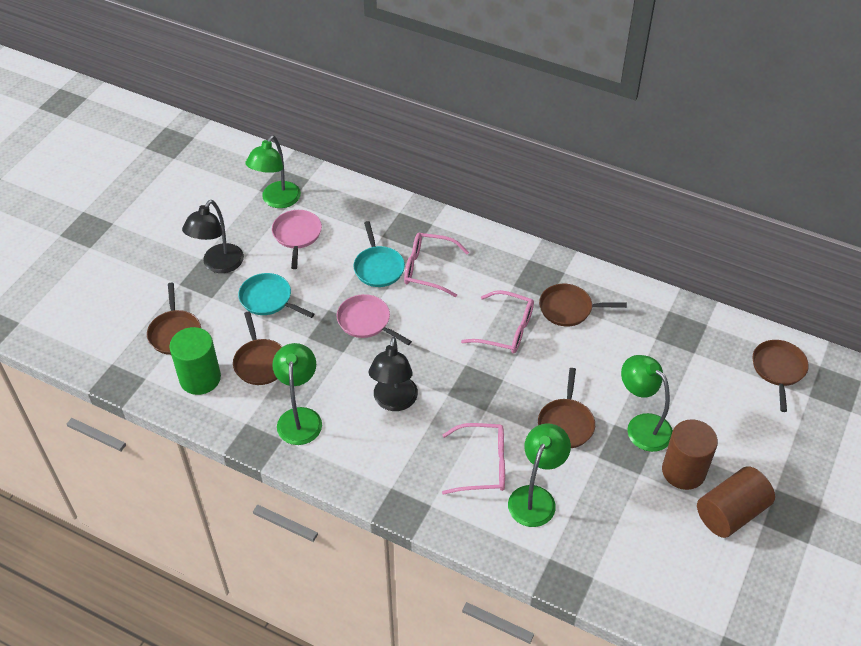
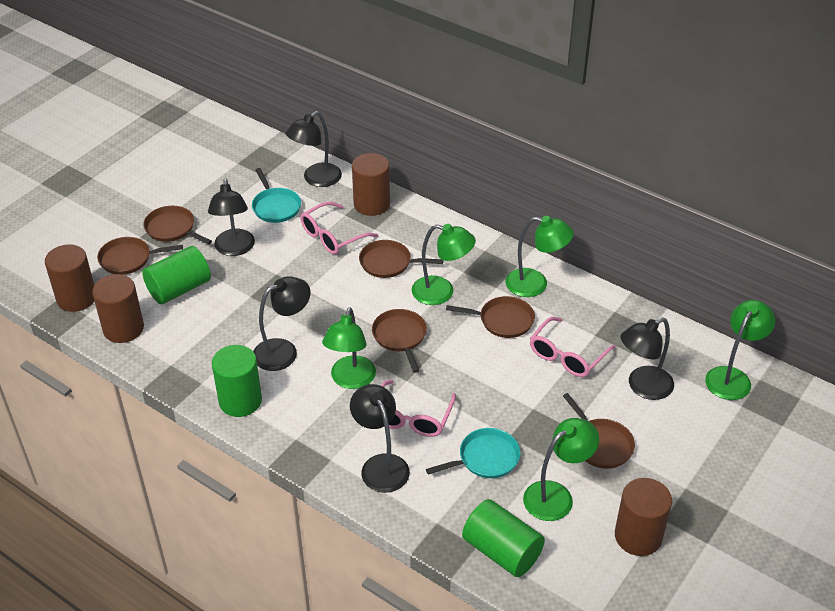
black lamp: [182,200,244,273] [369,337,418,411] = 2 -> [208,178,255,256] [253,276,311,371] [286,111,342,187] [350,384,410,493] [621,318,674,400] = 5
brown cylinder: [662,419,718,490] [697,466,775,538] = 2 -> [45,244,94,312] [92,274,144,343] [352,153,390,216] [615,478,672,556] = 4
brown pan: [147,282,201,355] [233,311,283,385] [538,368,595,448] [539,284,627,326] [753,340,809,412] = 5 -> [97,237,183,275] [143,206,212,245] [359,240,444,278] [372,309,427,373] [446,296,535,338] [563,393,635,469] = 6
green cylinder: [169,327,221,395] = 1 -> [142,246,211,304] [212,345,262,417] [462,499,545,577] = 3
green lamp: [245,135,301,208] [272,343,322,445] [508,423,571,527] [621,355,673,452] = 4 -> [322,307,376,389] [412,224,476,305] [505,216,574,297] [523,418,599,521] [705,300,776,400] = 5
pink pan: [272,210,322,269] [337,294,412,345] = 2 -> none = 0

